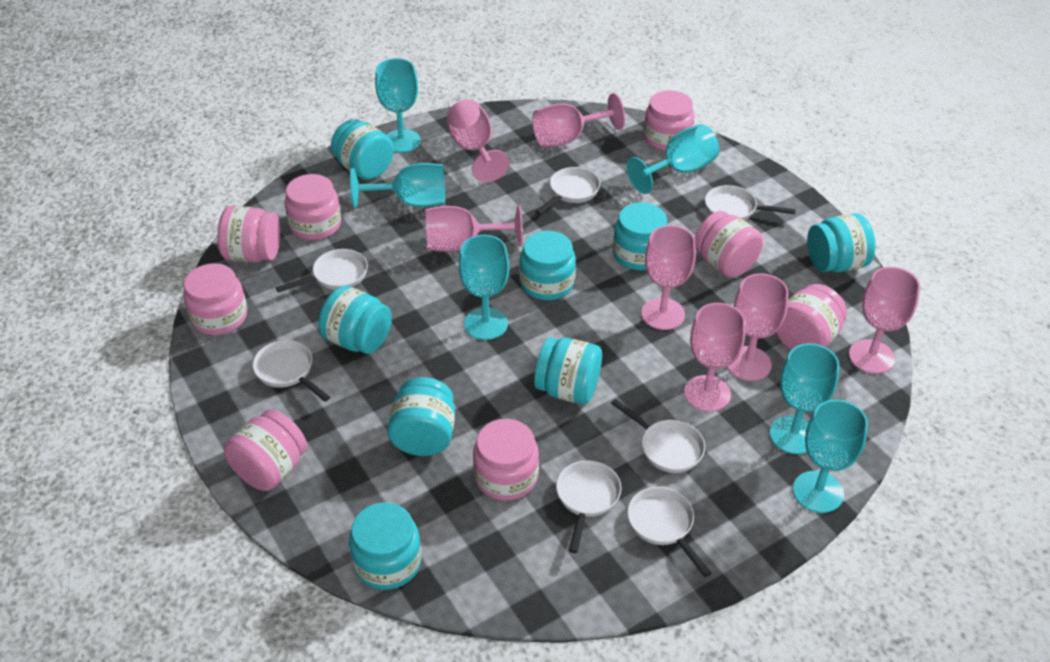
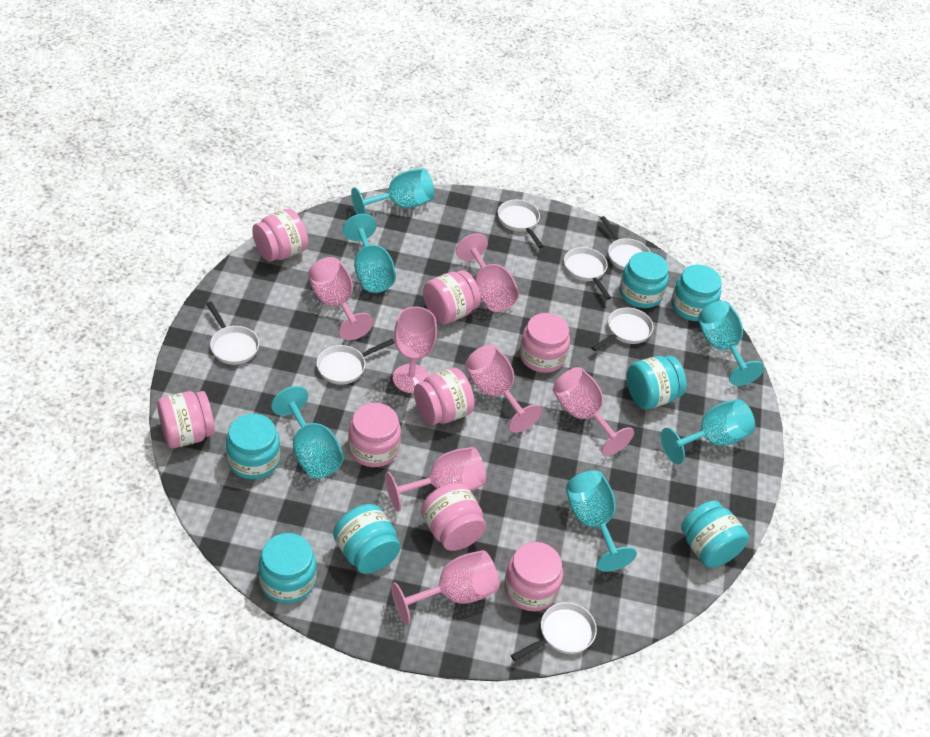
turquoise jar: [318,286,392,354] [331,119,394,180] [349,502,422,590] [387,377,455,456] [519,231,576,300] [534,337,602,405] [613,202,668,270] [807,213,876,273] = 8 -> [226,414,280,479] [258,533,316,603] [333,504,401,574] [620,252,669,308] [627,356,686,409] [671,265,722,321] [681,501,749,568] = 7

